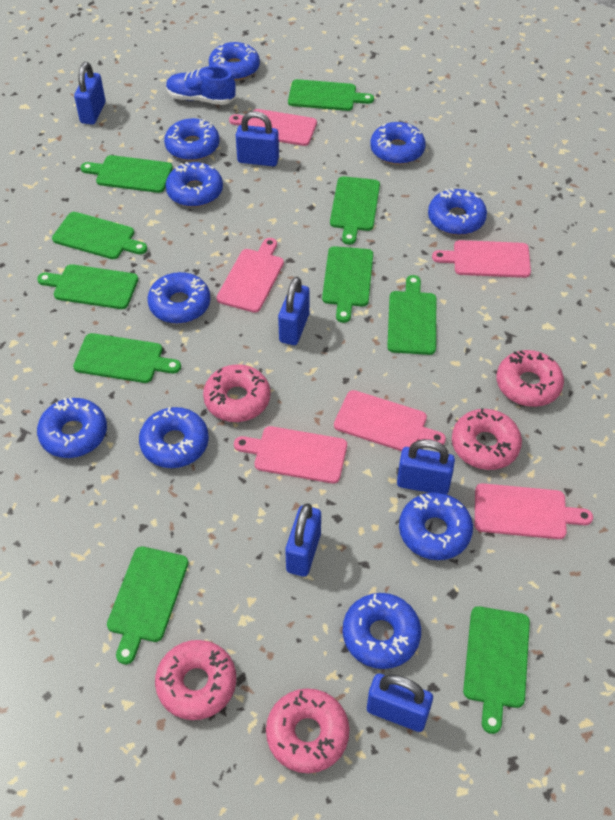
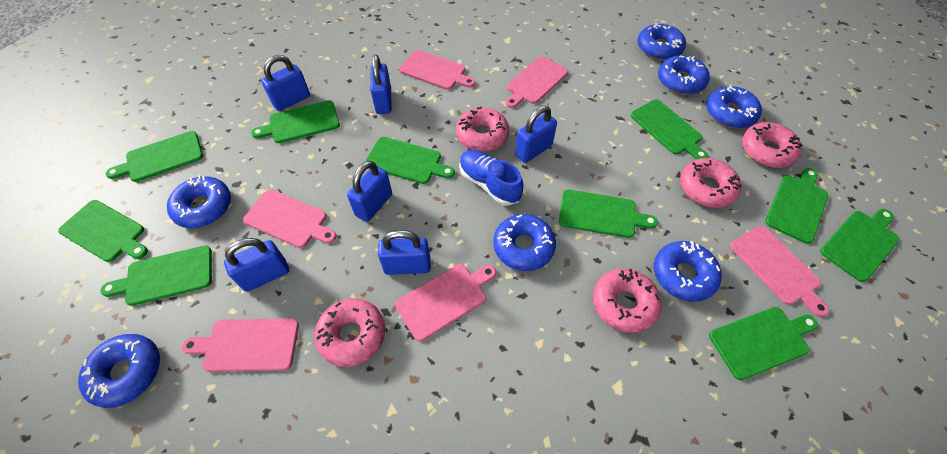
blue donut: [37,398,107,458] [139,407,209,468] [147,272,210,324] [164,118,219,161] [165,162,223,207] [209,42,260,80] [342,593,421,669] [370,122,426,164] [399,492,473,560] [428,188,487,235] = 10 -> [78,334,160,408] [167,175,231,228] [493,214,556,271] [637,23,686,60] [654,241,722,302] [658,55,710,95] [706,85,762,128] = 7

